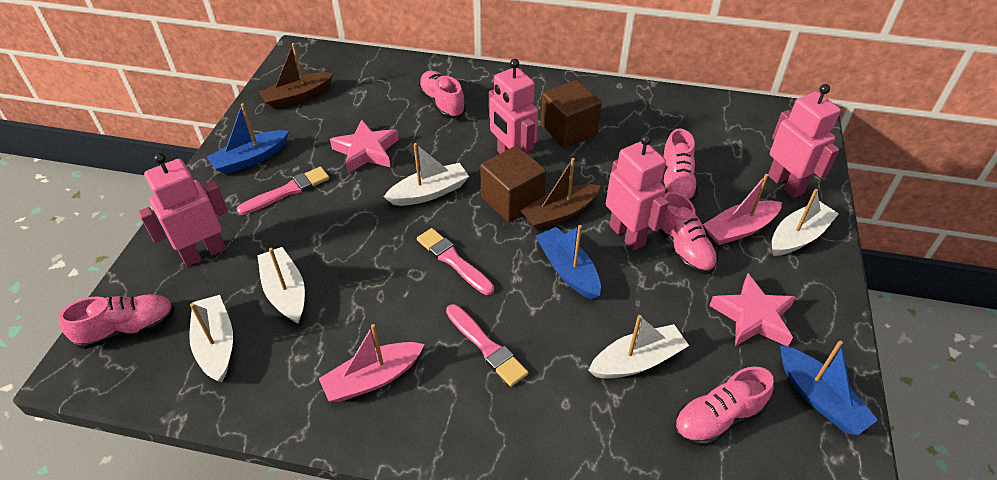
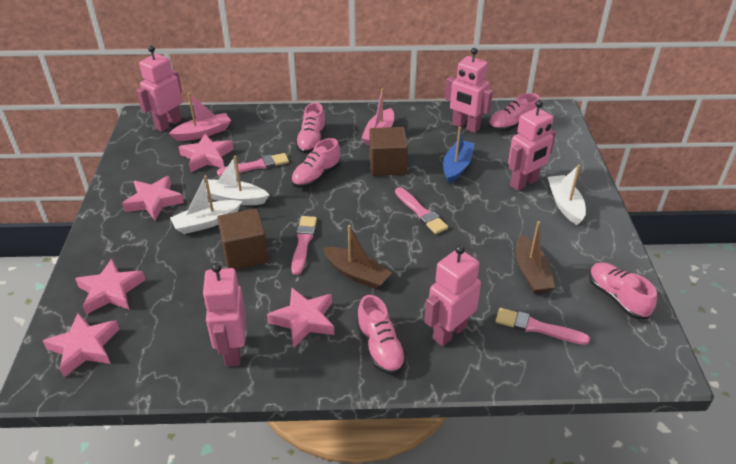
blue boat: [207,103,289,175] [536,225,601,300] [780,341,878,435] = 3 -> [443,127,475,183] = 1
pink brush: [237,167,329,215] [417,228,494,295] [446,304,528,387] = 3 -> [217,153,289,176] [291,216,317,275] [395,187,448,234] [495,308,590,345] = 4
pink robot: [138,153,228,266] [489,59,538,155] [606,135,669,250] [768,84,841,198] = 4 -> [136,45,182,132] [202,263,246,367] [424,245,481,346] [445,48,493,133] [508,100,556,191] = 5
pink star: [330,120,399,173] [709,274,796,347] = 2 -> [43,313,120,377] [75,259,145,315] [122,176,184,220] [179,133,234,172] [267,288,334,348] = 5
white boat: [189,295,233,382] [257,247,305,324] [384,143,469,206] [588,315,689,379] [772,189,839,256] = 5 -> [170,175,242,234] [205,155,269,205] [548,165,586,225] = 3

